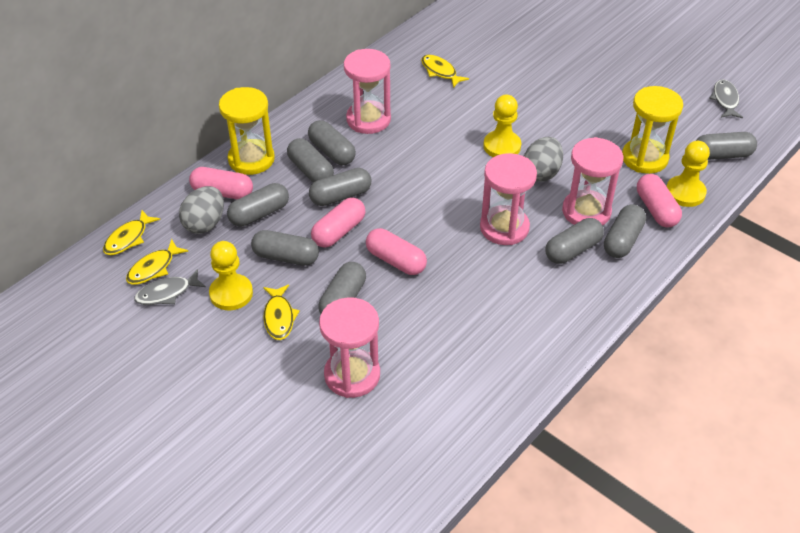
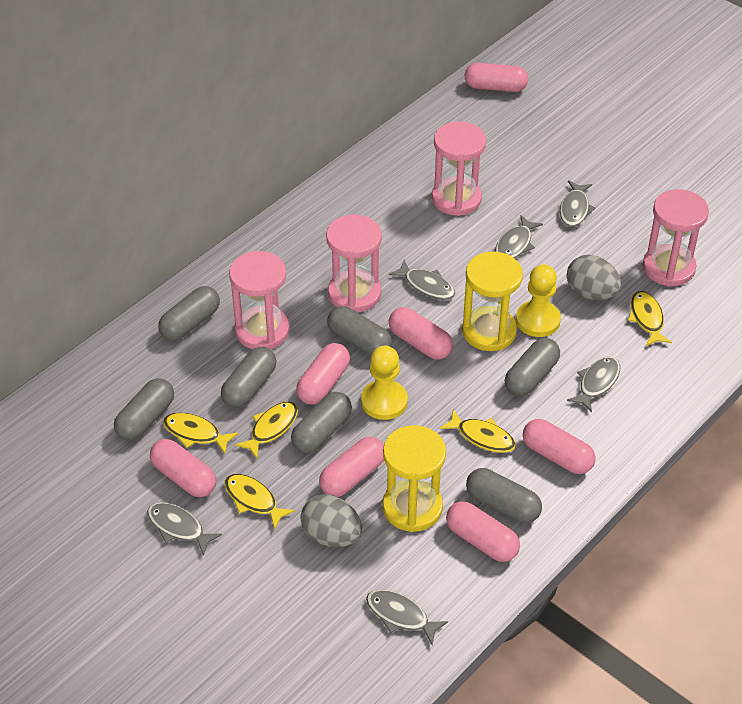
grey capsule: [227,183,289,227] [251,230,319,266] [287,138,334,183] [308,120,356,165] [309,168,371,206] [318,262,366,314] [545,218,604,264] [604,204,646,258] [696,132,757,160] = 9 -> [114,378,174,441] [158,286,220,341] [221,347,277,408] [291,392,352,453] [327,306,392,356] [466,468,542,523] [505,338,560,397] = 7
grey fish: [134,269,206,305] [709,79,743,118] = 2 -> [147,502,222,555] [366,589,448,645] [389,260,455,300] [495,215,543,258] [560,180,595,227] [567,356,620,412] = 6
pink capsule: [189,167,253,199] [311,198,365,248] [366,228,427,275] [637,174,682,227] = 4 -> [150,439,216,497] [296,343,350,405] [319,437,384,497] [389,307,453,360] [446,501,520,562] [465,63,528,92] [523,419,596,474] = 7
yellow fish: [103,210,160,255] [126,239,188,285] [263,285,300,340] [421,55,469,88] = 4 -> [163,412,238,454] [225,474,295,529] [235,401,298,459] [440,409,516,453] [628,291,672,346] = 5
yellow pawn: [209,241,253,310] [483,95,521,157] [666,141,710,207] = 3 -> [361,346,408,420] [516,264,561,337] = 2

